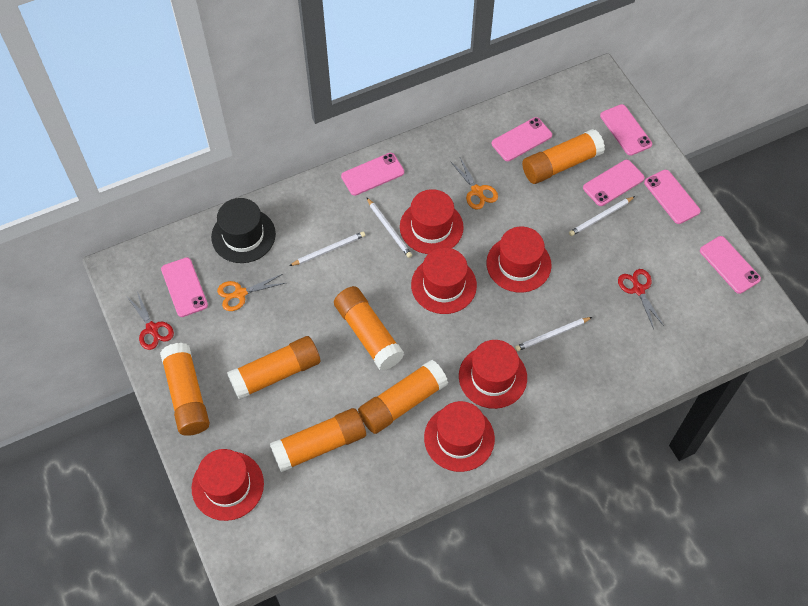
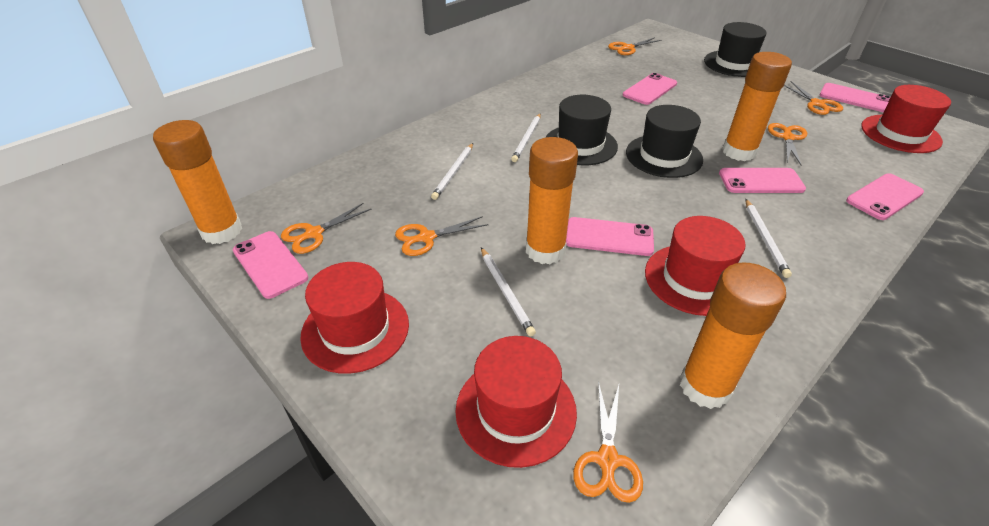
black hat: [211,198,276,263] = 1 -> [545,95,618,165] [626,105,703,178] [704,22,766,77] = 3
orange glue stick: [160,343,210,436] [227,336,320,400] [270,408,366,472] [334,286,404,371] [358,360,448,434] [522,129,605,184] = 6 -> [153,120,242,244] [526,137,578,264] [680,262,786,409] [722,52,792,161] = 4
orange scissors: [217,274,285,311] [450,158,498,210] = 2 -> [281,203,371,254] [395,216,488,256] [573,381,643,503] [608,37,662,55] [768,123,807,166] [784,81,843,115] = 6
pink phone: [161,257,208,317] [341,153,404,196] [492,117,552,161] [583,160,645,206] [600,104,652,156] [644,170,701,224] [700,236,761,294] = 7 -> [232,231,309,299] [566,217,654,256] [623,73,677,105] [719,168,806,193] [820,83,891,112] [846,173,924,220] = 6
red hat: [192,449,264,521] [400,189,464,254] [411,248,477,314] [424,401,495,472] [459,340,527,409] [486,227,552,293] = 6 -> [300,262,409,374] [455,336,577,468] [645,216,745,316] [861,85,951,153] = 4
red scissors: [128,291,174,350] [618,269,664,329] = 2 -> none = 0

